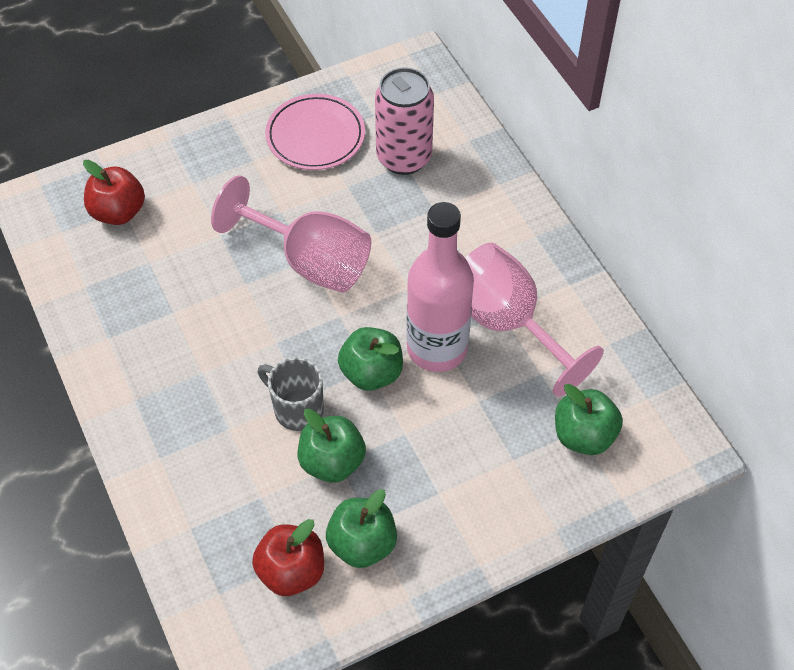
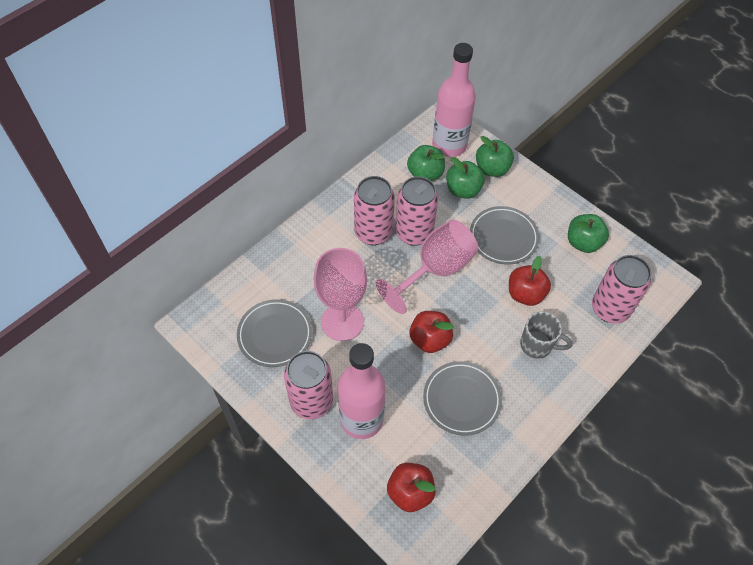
grey plate: none = 0 -> [237,299,312,367] [423,361,502,436] [470,206,539,265] = 3
pink bottle: [406,202,474,372] = 1 -> [338,343,386,439] [432,43,476,157] = 2
pink can: [375,67,434,175] = 1 -> [284,351,333,419] [354,176,395,245] [395,176,438,246] [592,255,651,323] = 4
pink plate: [265,94,365,170] = 1 -> none = 0
red apple: [83,160,145,225] [252,519,324,596] = 2 -> [387,463,436,512] [409,311,454,353] [509,256,551,306] = 3

